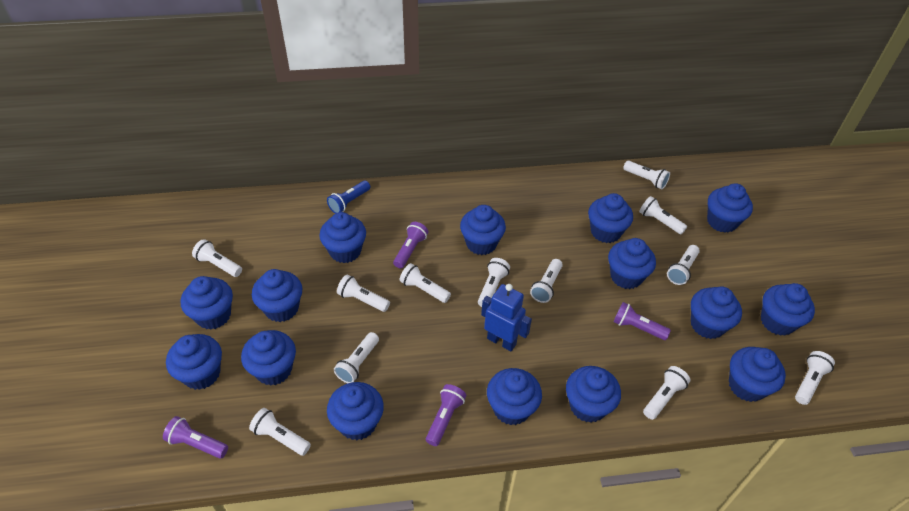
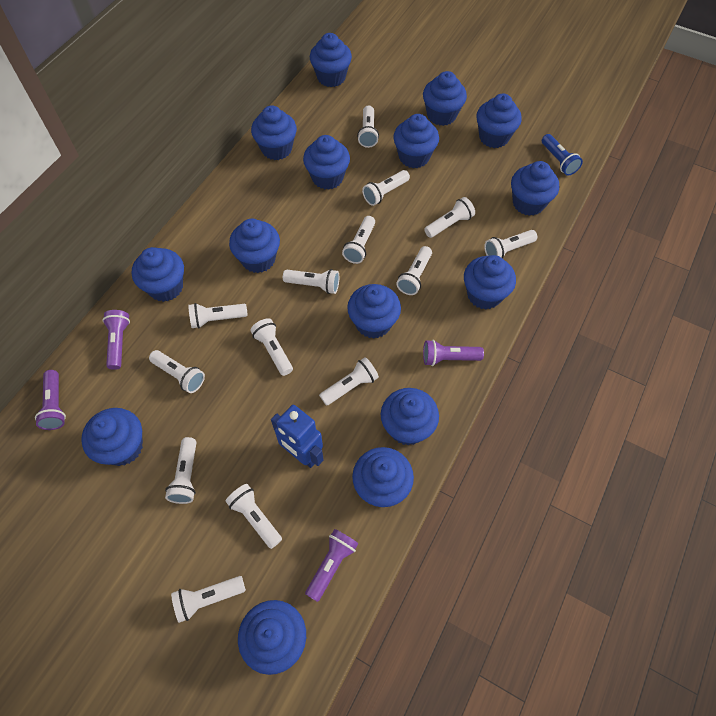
white flashlight: [192,239,242,277] [249,408,311,456] [334,332,379,383] [337,275,390,312] [400,263,451,303] [478,258,510,307] [530,259,563,303] [623,161,670,189] [639,196,687,234] [643,366,691,420] [667,245,700,285] [795,351,835,405] = 12 -> [149,350,205,393] [165,437,197,504] [171,576,246,623] [188,303,248,329] [226,484,282,549] [250,318,293,376] [283,269,339,294] [319,357,379,405] [342,216,375,264] [357,105,379,148] [362,170,410,206] [396,246,432,295] [424,197,475,238] [484,230,537,259] = 14

